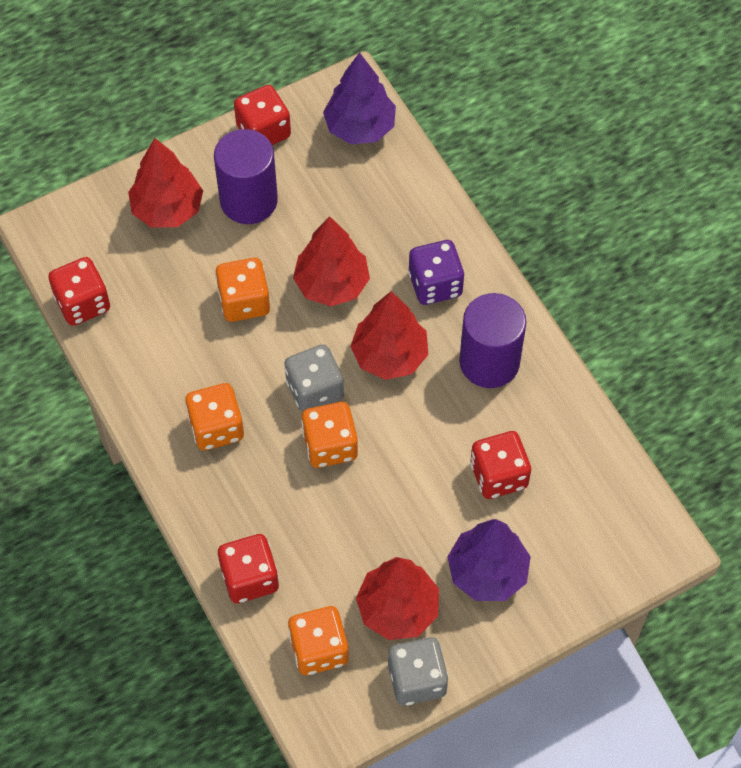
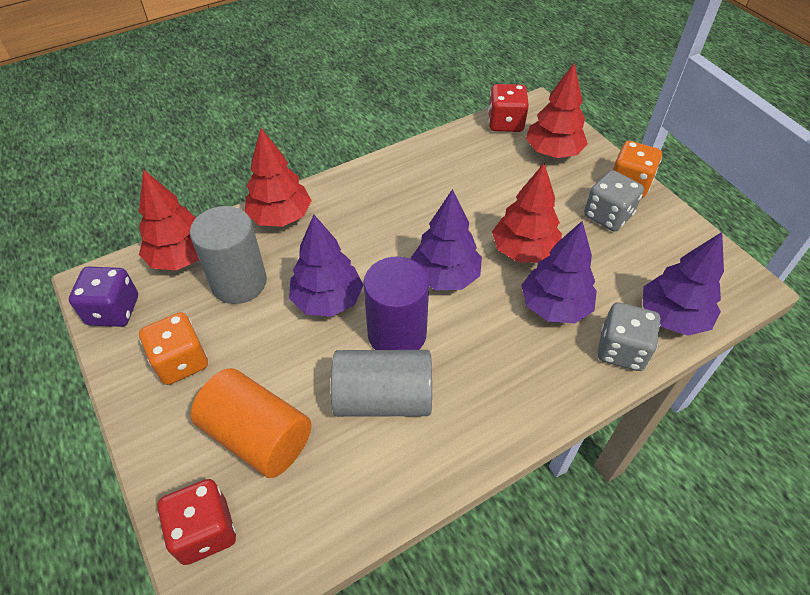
grey cylinder: none = 0 -> [190,206,267,304] [331,350,432,417] = 2
orange cylinder: none = 0 -> [191,368,311,478] = 1
orange dice: [185,383,244,450] [215,258,270,322] [288,606,349,675] [301,402,358,468] = 4 -> [139,312,208,385] [613,141,662,198] = 2
purple cylinder: [214,129,278,224] [459,293,526,388] = 2 -> [363,257,429,350] = 1
purple tree: [323,52,396,144] [447,519,531,601] = 2 -> [289,215,363,317] [410,189,482,290] [521,221,597,323] [643,232,724,336] = 4
red dice: [48,257,110,326] [218,534,279,603] [234,85,291,145] [470,431,531,499] = 4 -> [157,479,236,565] [488,84,529,132] = 2

